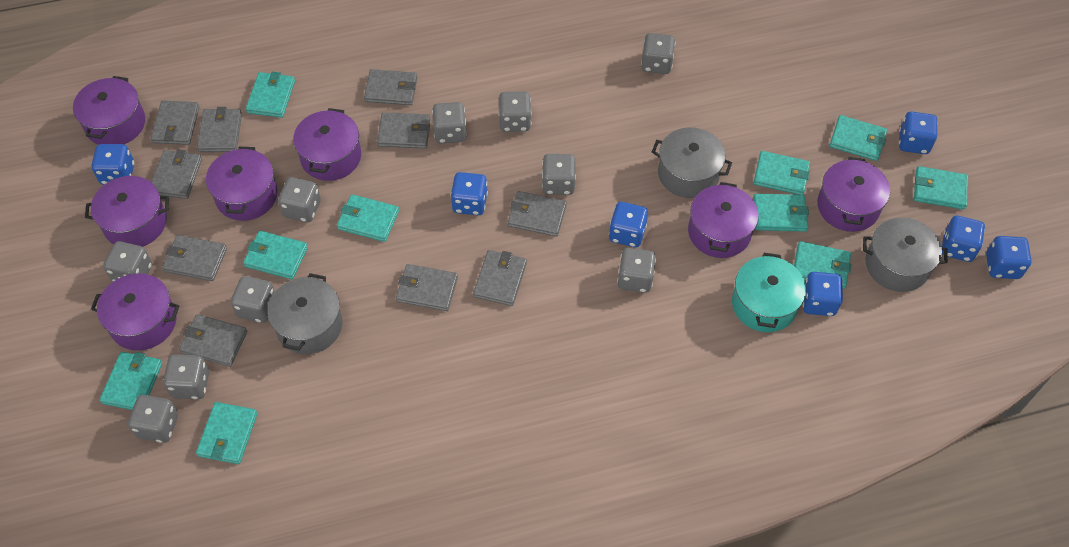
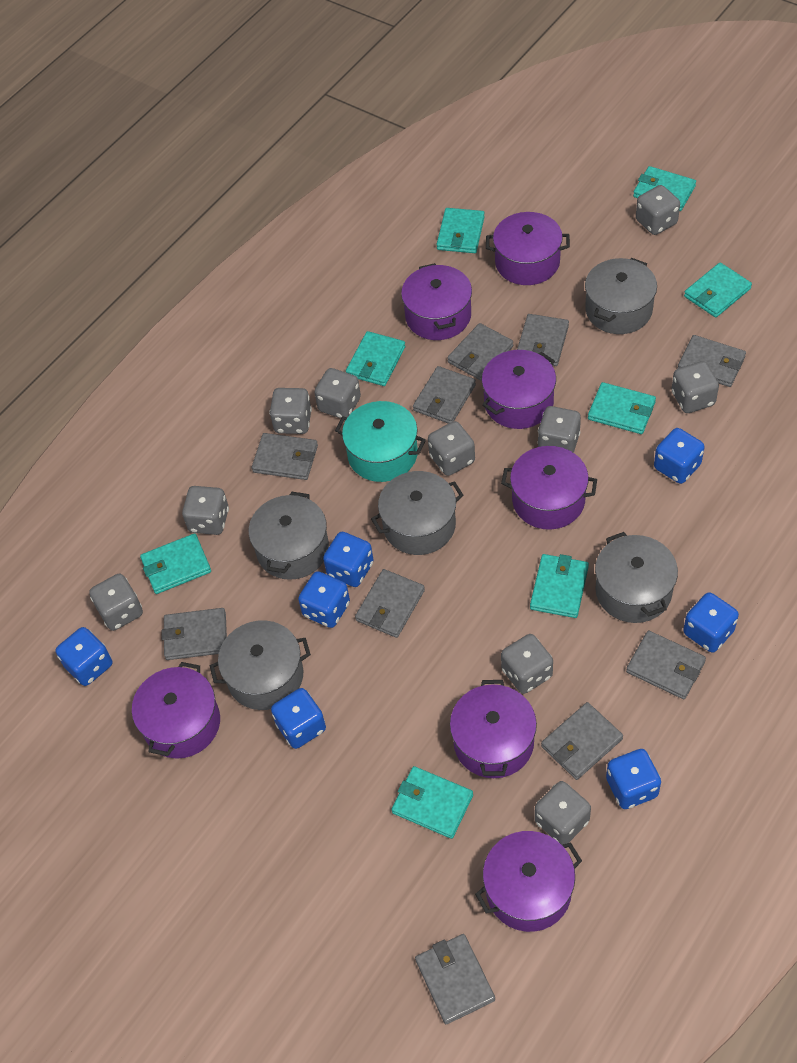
grey pot: [268,273,342,354] [652,127,732,198] [863,217,948,292] = 3 -> [210,620,311,710] [249,491,329,580] [371,471,464,555] [585,258,657,334] [595,532,678,623] = 5
turquoise wallet: [100,352,162,410] [196,402,258,464] [243,231,308,279] [246,72,295,118] [337,194,399,242] [753,151,810,195] [753,194,809,232] [794,241,851,289] [829,115,887,161] [914,166,968,210] = 10 -> [140,533,211,594] [346,331,405,386] [391,766,473,839] [436,208,485,253] [530,554,589,618] [588,382,656,434] [633,166,696,211] [684,262,752,318] = 8

